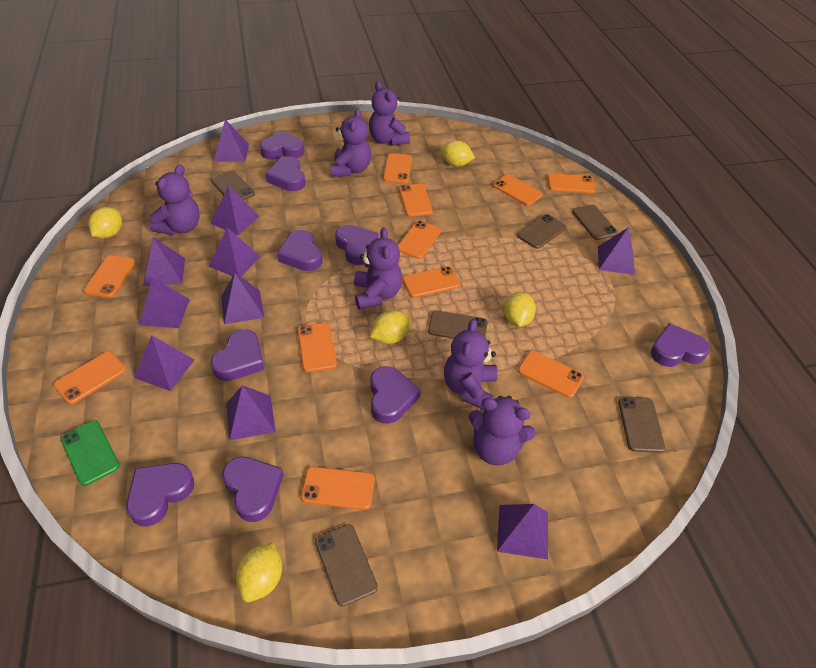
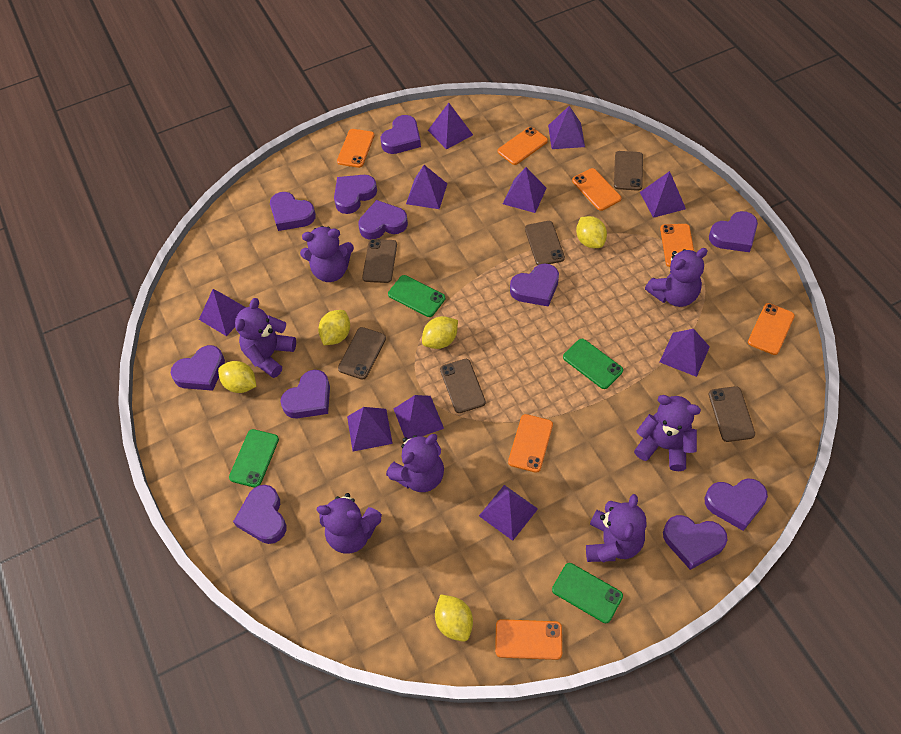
green phone: [61,420,120,486] = 1 -> [229,429,279,488] [388,275,445,317] [552,563,623,623] [563,339,623,389] = 4
orange phone: [54,351,126,404] [84,255,135,298] [298,323,337,372] [301,467,375,510] [383,153,412,183] [398,221,441,259] [399,184,433,217] [402,266,460,298] [493,174,543,206] [518,351,584,398] [548,173,595,193] = 11 -> [337,129,374,168] [495,619,562,660] [498,127,548,165] [508,414,553,473] [572,168,621,211] [660,224,694,267] [748,303,795,355] = 7
purple heart: [126,463,194,527] [211,329,264,381] [222,457,284,522] [260,131,304,159] [265,156,305,191] [277,230,322,271] [335,225,378,265] [370,366,421,424] [651,323,710,367] = 9 -> [171,345,225,391] [233,485,286,544] [270,192,316,231] [280,370,330,418] [334,175,377,214] [358,200,408,240] [381,115,421,154] [510,264,559,307] [663,515,728,570] [705,478,768,531] [709,211,758,252] = 11
purple teddy bear: [150,165,200,235] [330,108,371,177] [354,227,402,310] [369,82,410,146] [444,319,498,410] [469,396,536,466] = 6 -> [235,298,296,378] [300,226,354,282] [317,493,382,554] [386,434,444,492] [586,494,646,563] [634,395,701,471] [645,248,708,307] = 7

